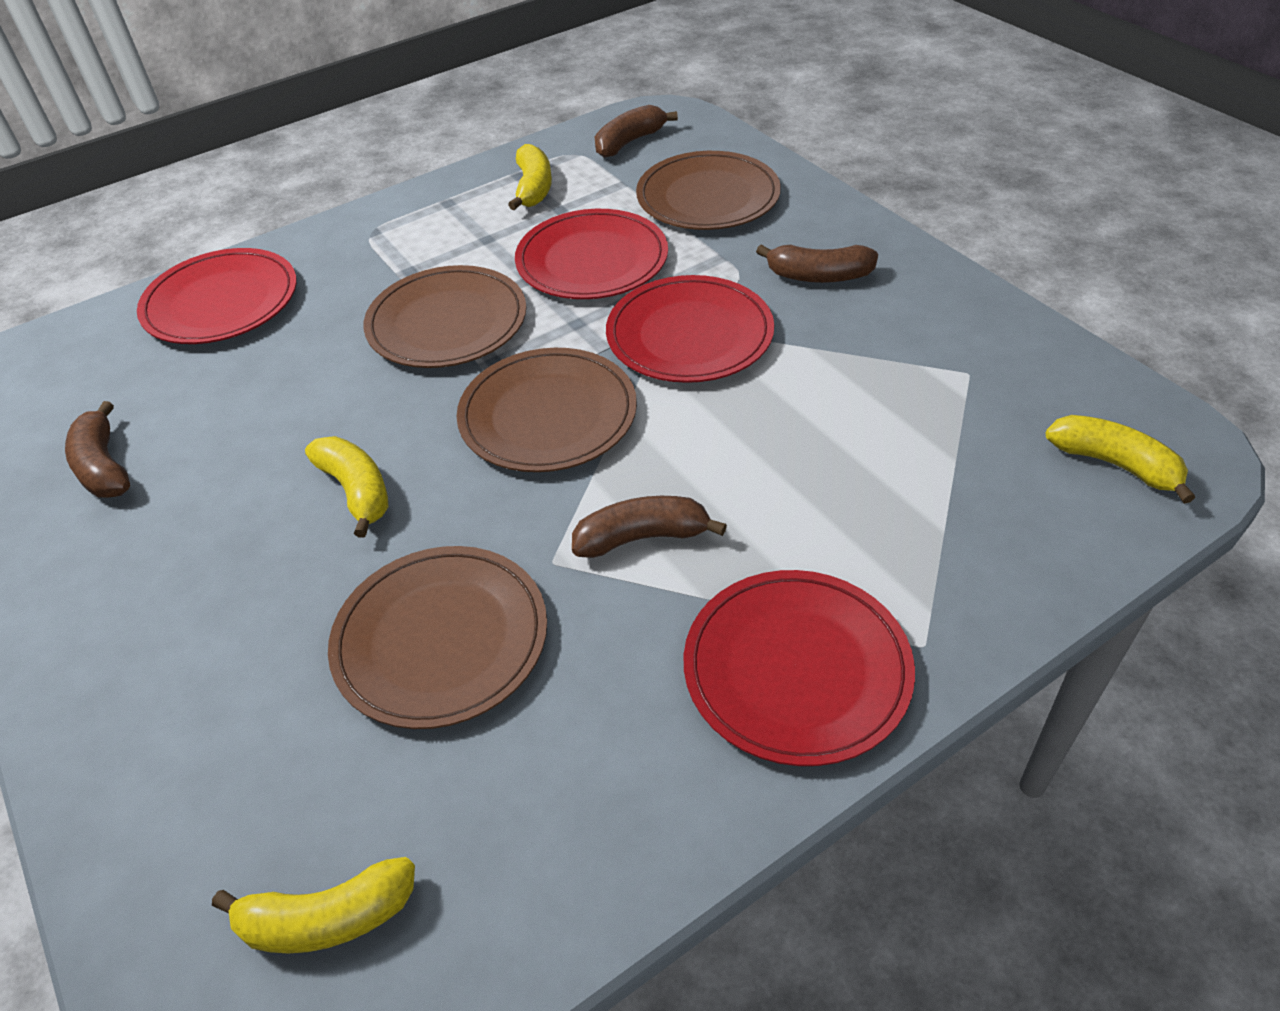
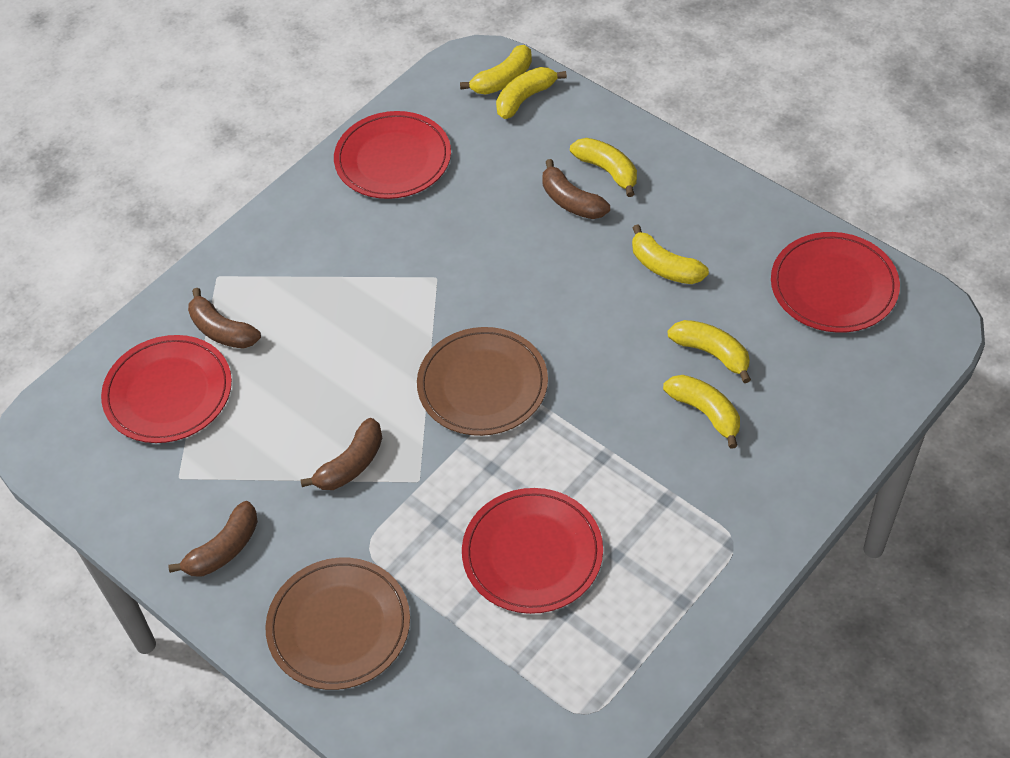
brown plate: [328,546,547,729] [363,265,526,368] [457,348,637,472] [636,151,781,230] = 4 -> [265,558,410,690] [417,327,548,436] = 2
yellow banana: [212,857,415,954] [305,436,388,537] [508,144,552,210] [1046,415,1195,504] = 4 -> [460,45,532,95] [496,67,567,119] [570,138,637,197] [632,225,709,284] [663,375,740,449] [668,320,751,383] = 6

